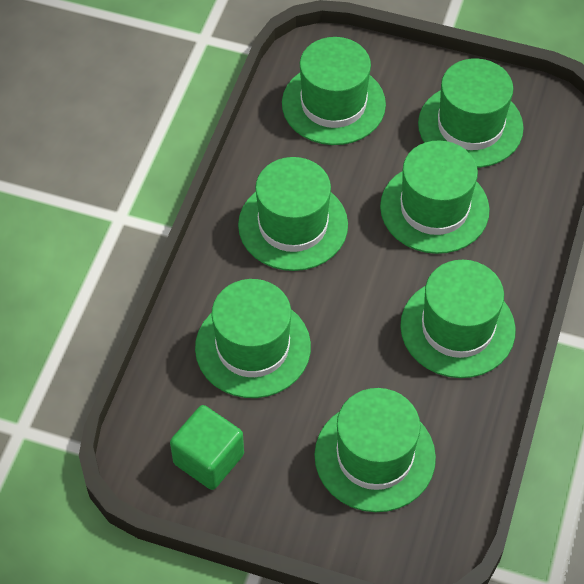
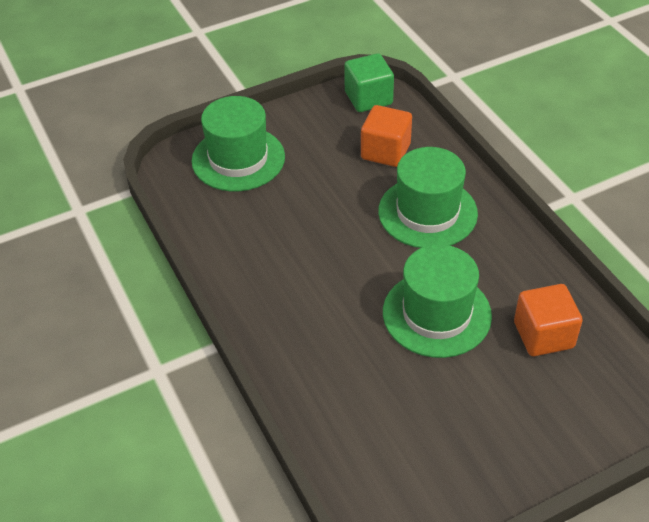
green hat: [195,279,311,398] [238,157,348,271] [282,37,386,145] [314,388,436,512] [380,140,490,254] [400,260,516,378] [418,58,524,168] = 7 -> [191,96,285,191] [378,147,478,248] [383,244,492,358] = 3
orange cube: none = 0 -> [361,105,412,167] [514,284,583,356] = 2

